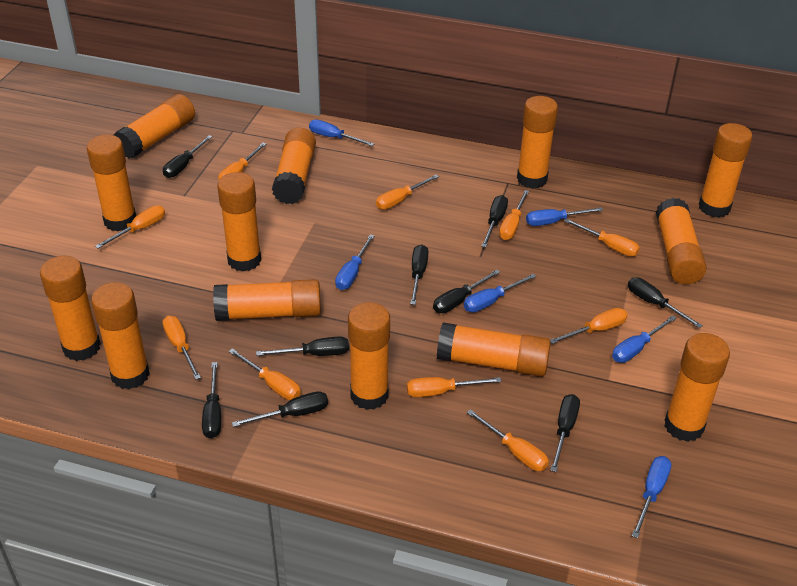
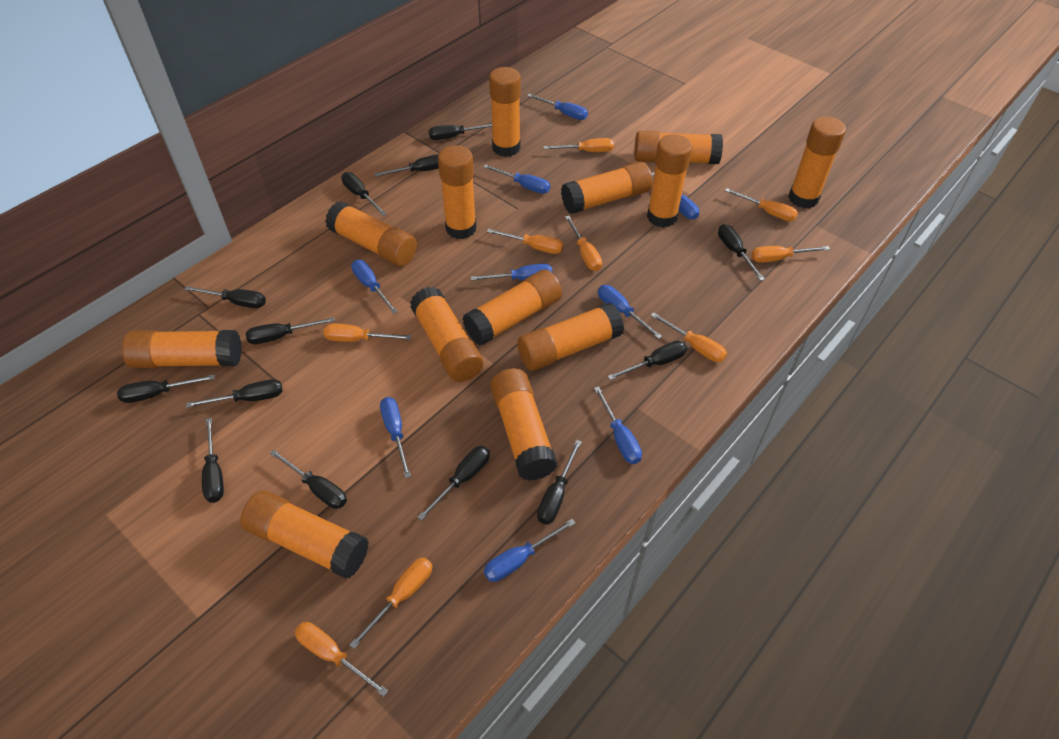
black screwdriver: [163,135,212,178] [202,362,221,439] [232,391,328,427] [256,336,349,356] [410,244,428,305] [433,269,500,313] [481,195,508,247] [550,394,580,472] [628,277,703,328] = 9 -> [117,375,215,403] [184,286,266,308] [186,379,283,408] [202,418,224,503] [246,317,335,344] [270,450,347,509] [341,172,387,216] [374,154,439,177] [417,446,490,521] [429,124,492,140] [537,440,582,524] [607,341,687,380] [718,224,765,281] = 13
blue screwdriver: [309,120,374,146] [335,234,374,290] [464,274,536,312] [526,207,603,226] [612,315,677,363] [632,456,671,538] = 6 -> [351,260,398,314] [380,397,411,478] [471,264,553,281] [484,164,550,194] [484,519,576,582] [527,94,588,120] [594,386,642,464] [598,285,662,339] [651,172,699,219] = 9
orange screwdriver: [95,205,165,249] [162,316,201,380] [218,143,266,180] [228,348,301,400] [376,175,439,210] [407,377,502,397] [467,409,549,471] [499,190,529,240] [550,308,628,344] [565,219,640,256] = 10 -> [295,622,388,697] [323,324,411,342] [349,558,432,649] [487,229,563,254] [543,138,614,152] [565,216,602,271] [650,312,727,362] [725,188,798,221] [751,246,830,263] = 9

